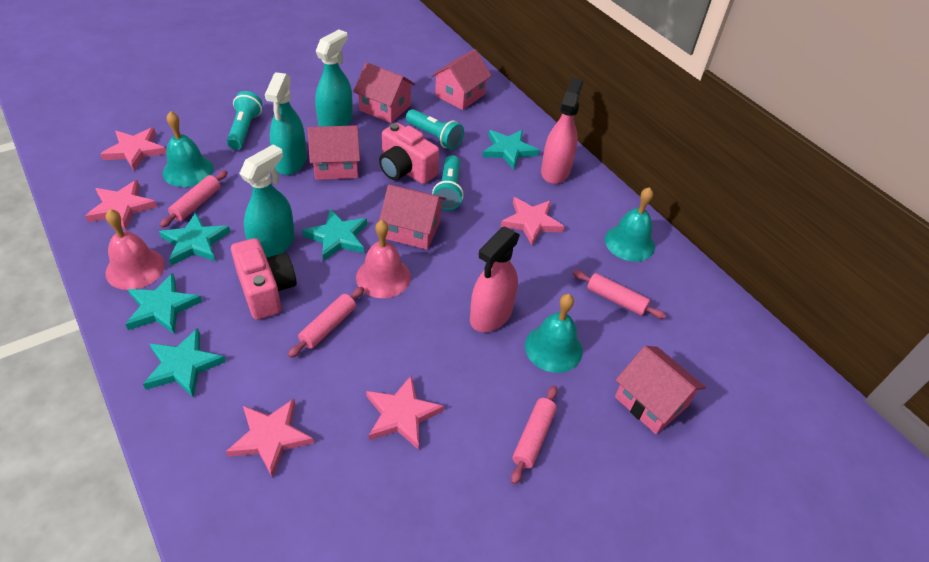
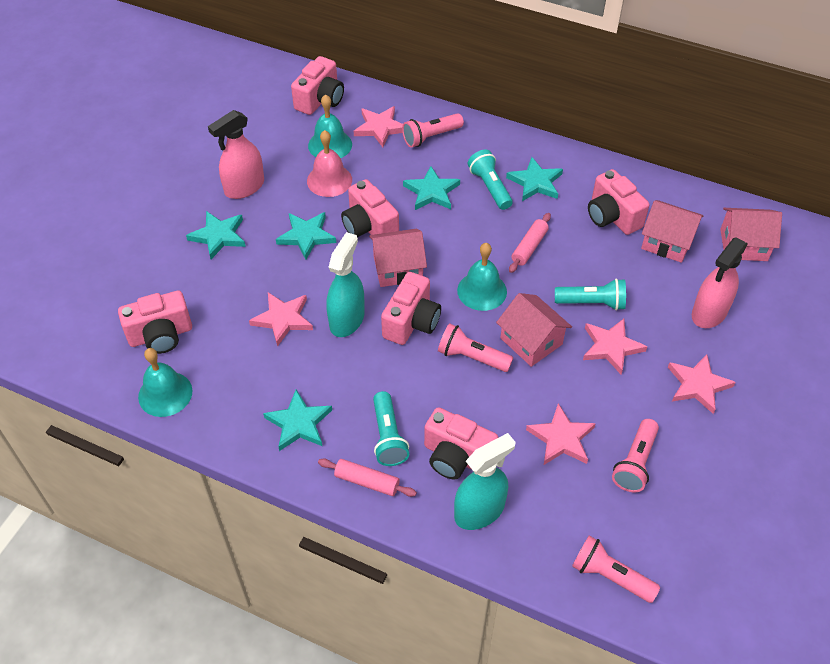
pink bell: [105,209,165,290] [356,220,411,298] = 2 -> [307,130,352,197] = 1
pink camera: [231,238,297,320] [379,123,439,184] = 2 -> [118,290,192,354] [291,56,344,115] [341,179,399,237] [381,272,441,345] [424,407,498,480] [588,169,650,235] = 6
pink flashlight: none = 0 -> [402,113,464,148] [438,323,513,372] [572,535,660,603] [612,419,659,492] = 4
pink house: [307,125,360,180] [353,62,415,123] [379,184,446,250] [431,49,492,110] [615,346,706,434] = 5 -> [369,229,427,287] [496,293,572,367] [641,200,703,263] [720,208,782,261] = 4
pink rolling pin: [160,170,228,228] [288,287,364,358] [511,385,557,484] [573,270,666,319] = 4 -> [318,459,417,497] [509,213,551,273] = 2
turquoise spray bottle: [239,145,295,258] [265,72,307,175] [315,29,353,127] = 3 -> [326,232,365,337] [454,433,516,530] = 2

